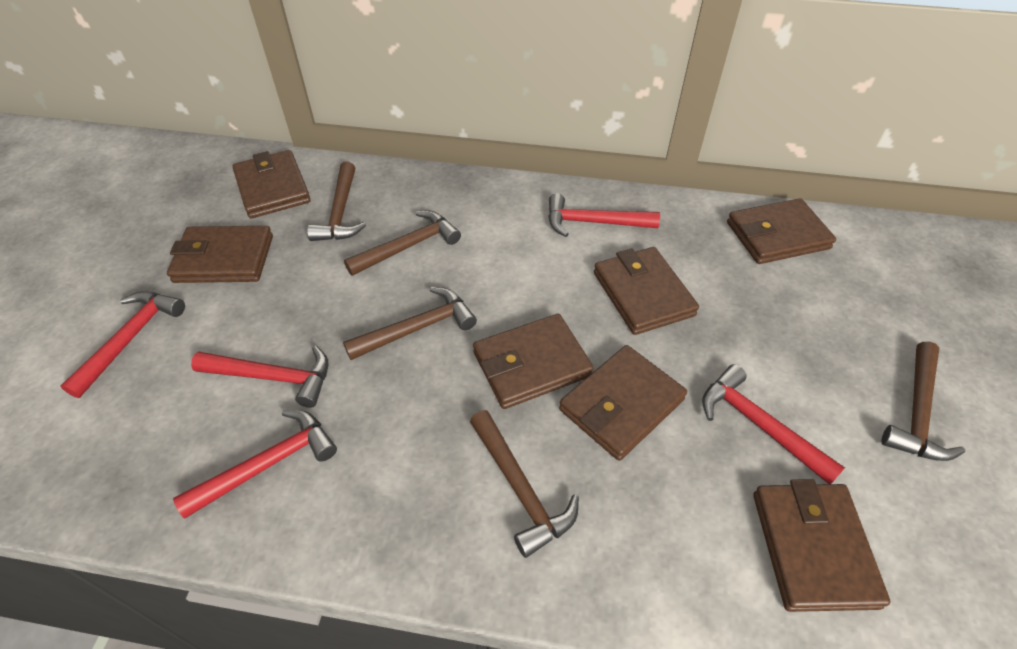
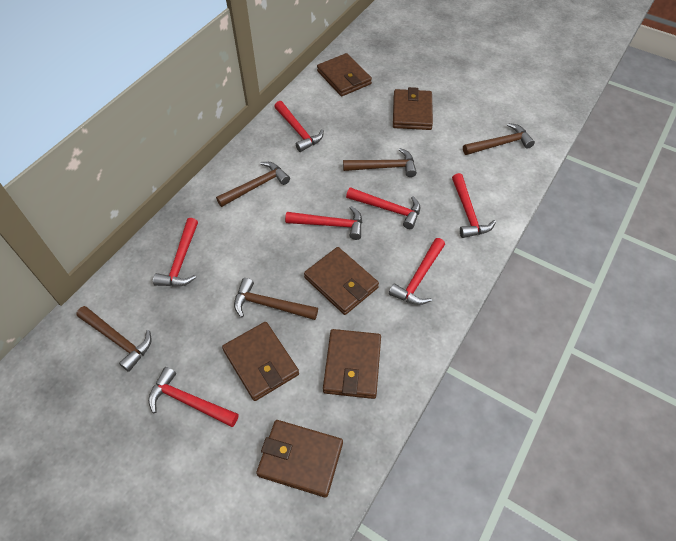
brown wallet: [167,226,273,283] [232,150,311,218] [473,314,593,409] [559,345,687,461] [594,247,699,335] [727,198,836,264] [753,479,891,612] = 7 -> [222,322,299,401] [256,420,343,498] [304,247,379,315] [317,53,372,96] [323,329,381,399] [393,87,433,130] = 6
red hammer: [60,291,185,398] [173,410,337,518] [191,346,329,408] [548,193,660,237] [702,364,845,484] = 5 -> [148,367,239,427] [153,218,198,287] [274,101,324,152] [285,206,362,240] [346,187,420,229] [389,238,445,305] [452,173,496,238] = 7

